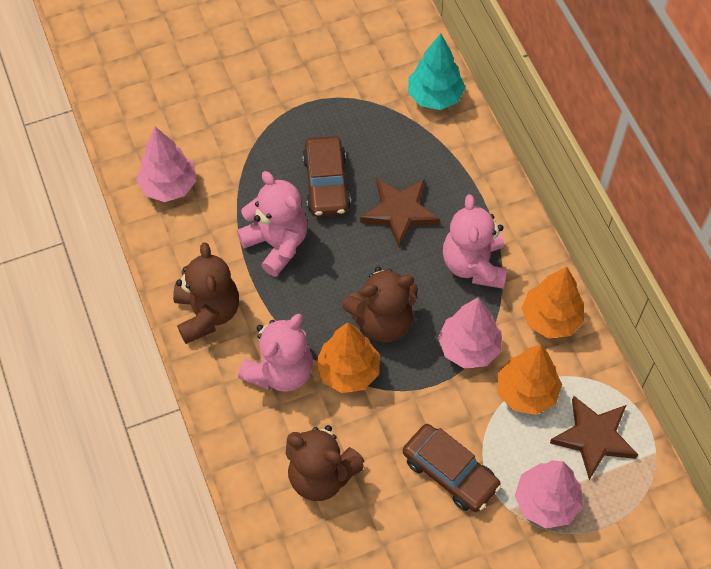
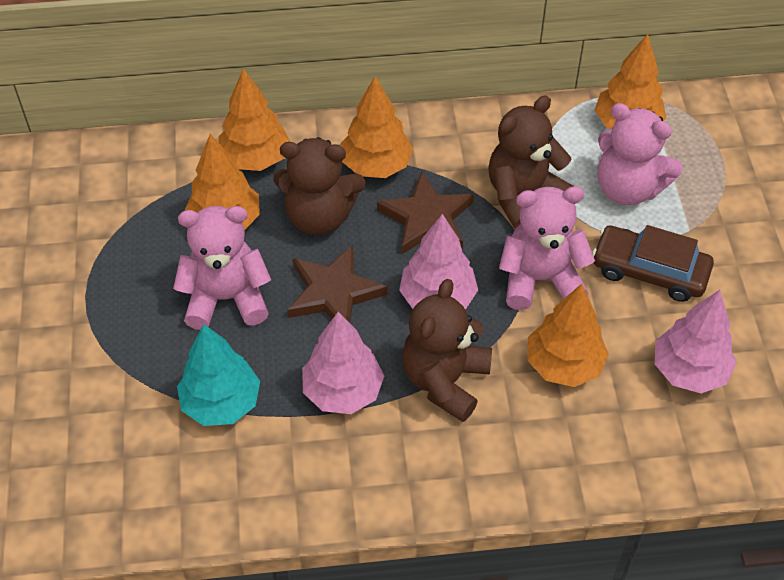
brown car: [302,136,351,217] [403,424,501,512] = 2 -> [592,225,714,302] = 1
orange tree: [315,322,380,393] [497,344,562,415] [521,266,584,338] = 3 -> [185,134,260,230] [219,69,290,171] [341,76,413,178] [528,283,609,387] [595,34,666,129] = 5

